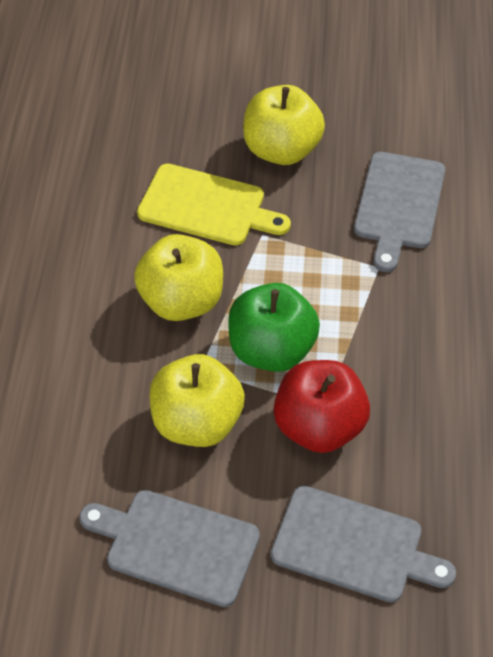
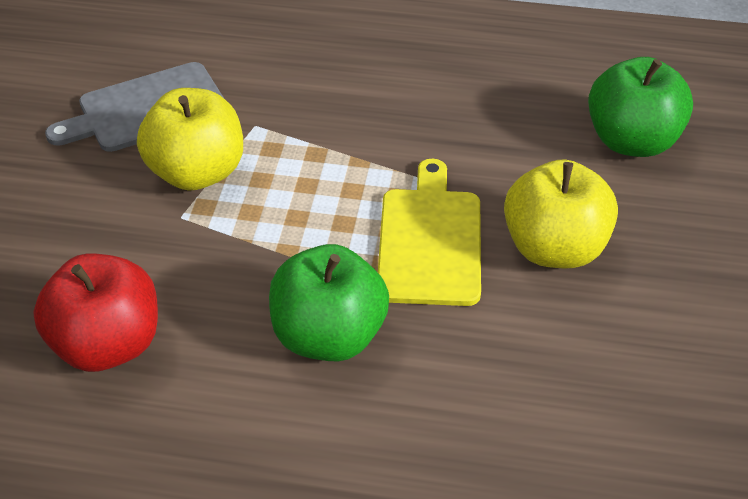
green apple: [228,283,320,372] = 1 -> [269,244,389,362] [588,57,693,157] = 2
grey cutting board: [79,490,260,607] [271,486,456,602] [354,152,445,272] = 3 -> [45,62,224,152] = 1
yellow apple: [134,234,223,321] [149,354,245,447] [243,85,325,165] = 3 -> [137,88,243,191] [504,159,618,268] = 2

